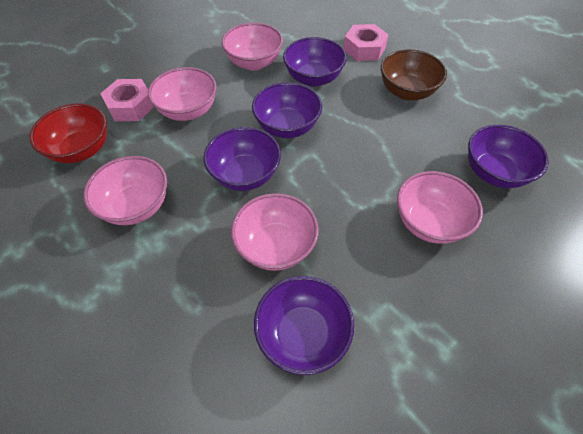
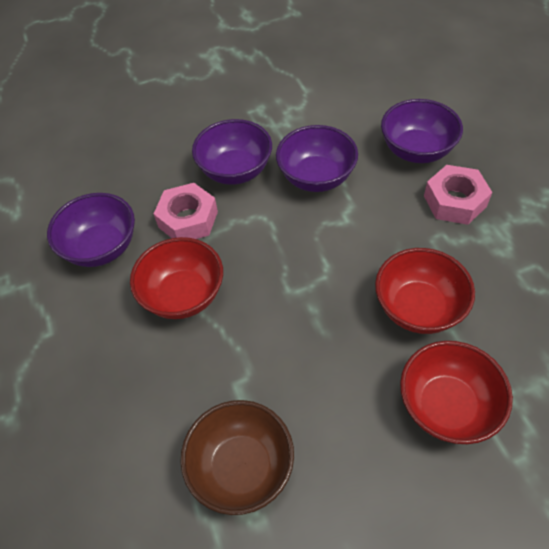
pink bowl: [83,156,167,225] [148,67,217,121] [222,23,283,71] [231,193,319,271] [397,171,483,244] = 5 -> none = 0
purple bowl: [203,127,281,191] [252,82,322,138] [254,276,354,375] [283,37,347,87] [468,125,549,188] = 5 -> [47,193,135,267] [192,119,272,185] [276,125,358,192] [381,99,463,163] = 4
red bowl: [29,104,107,163] = 1 -> [130,237,223,319] [375,248,475,334] [400,341,513,444] = 3

